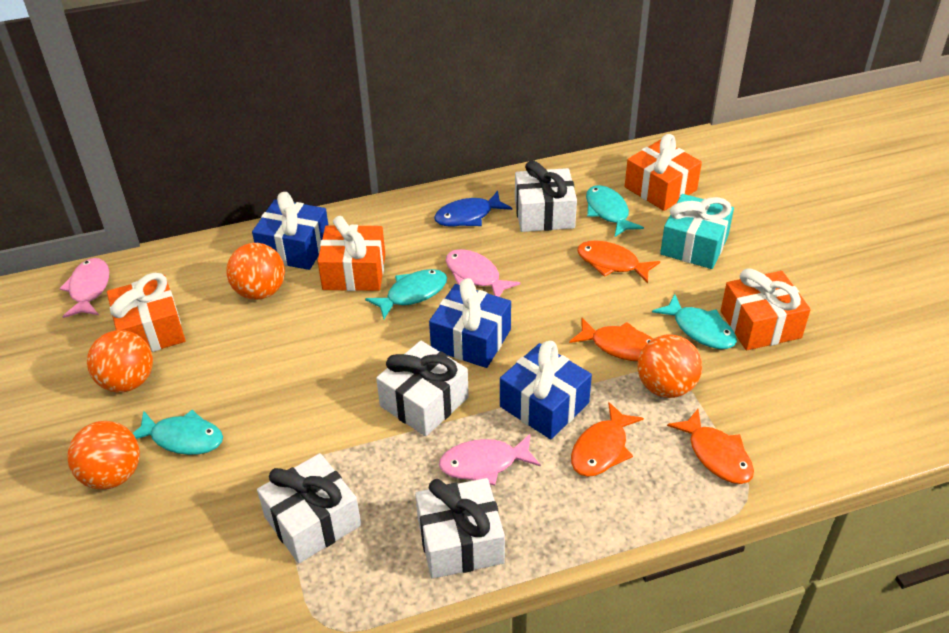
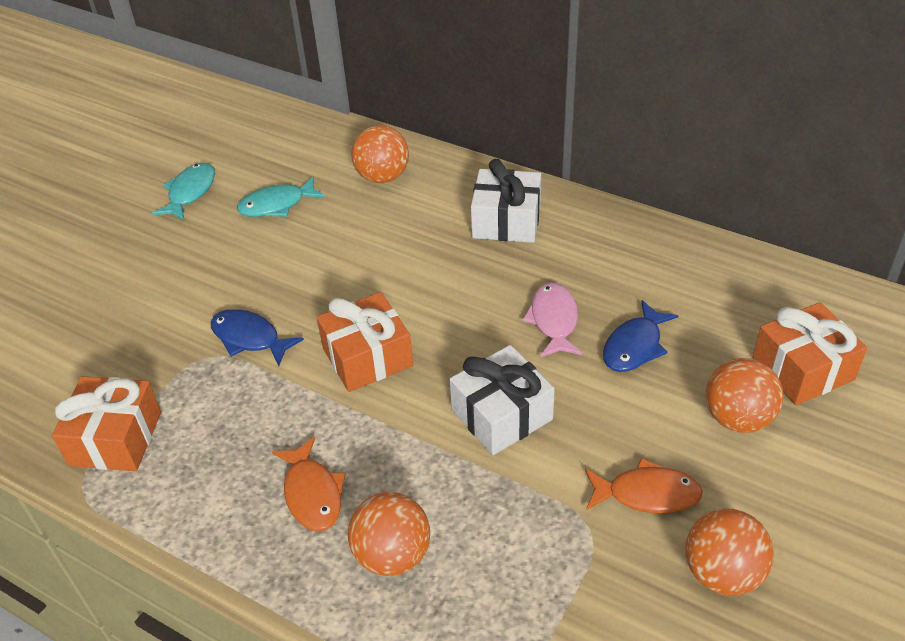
blue fish: [434,191,512,227] = 1 -> [211,309,304,366] [603,300,678,372] = 2
blue gift: [252,192,328,270] [429,278,511,368] [500,341,592,439] = 3 -> none = 0
orange fish: [569,318,653,361] [571,402,644,477] [577,241,660,283] [667,409,754,484] = 4 -> [272,437,346,531] [585,458,703,514] = 2
orange gift: [107,273,185,352] [317,216,385,291] [625,134,702,211] [721,269,811,350] = 4 -> [52,376,161,471] [317,292,413,392] [752,302,867,405] = 3
pink fish: [59,258,109,318] [439,433,541,485] [446,249,520,297] = 3 -> [522,282,582,357] = 1
turquoise fish: [132,410,223,455] [365,269,447,319] [586,185,644,237] [652,294,737,349] = 4 -> [152,163,215,221] [237,176,325,217] = 2
turquoise gift: [660,194,734,269] = 1 -> none = 0
white gift: [257,453,361,563] [376,341,469,436] [415,478,505,579] [515,161,577,232] = 4 -> [450,345,555,455] [471,159,541,243] = 2

